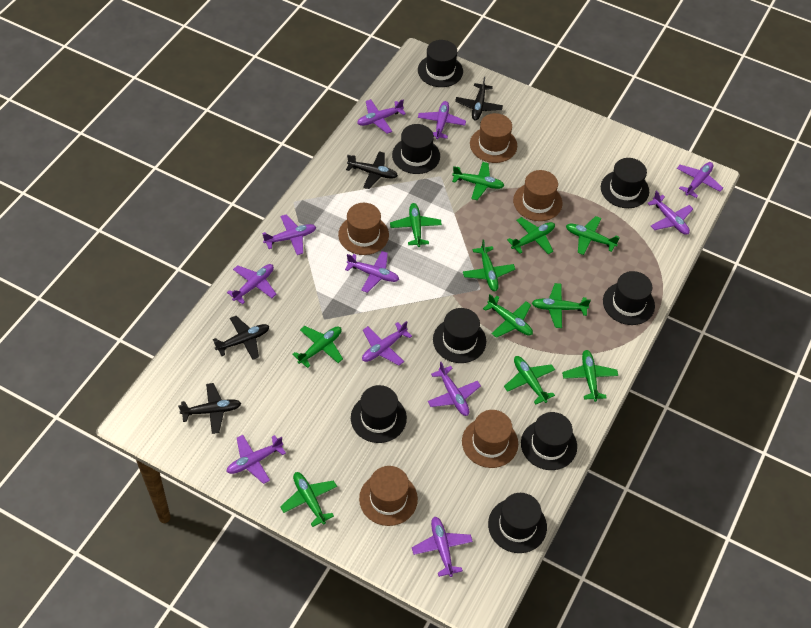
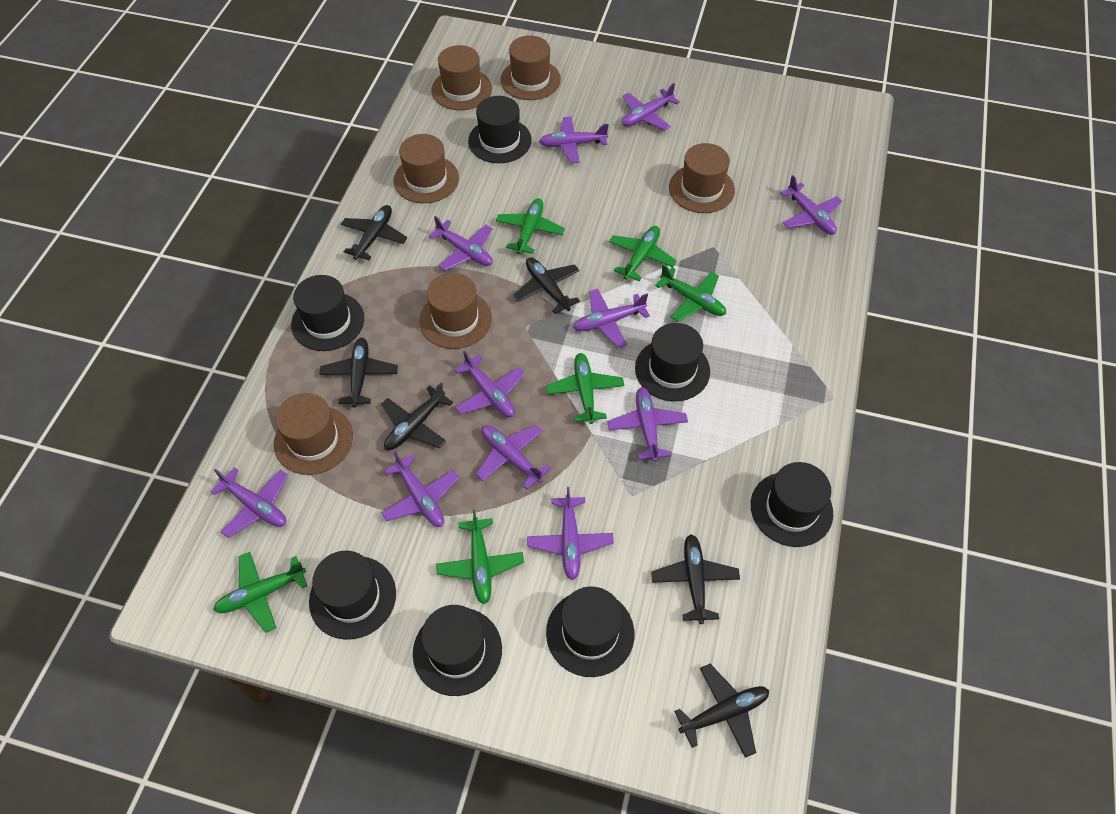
black hat: [351,385,407,443] [392,124,440,174] [418,40,463,87] [433,308,486,363] [488,493,547,553] [521,412,577,470] [601,158,649,208] [603,271,655,325] = 8 -> [291,275,364,351] [309,551,396,640] [413,605,502,696] [468,96,532,163] [546,587,634,677] [635,323,710,402] [751,462,833,547] = 7
black plane: [178,383,241,434] [213,316,269,360] [346,151,398,189] [455,76,503,120] = 4 -> [319,338,398,408] [341,205,407,260] [381,382,453,450] [513,257,580,314] [651,534,740,624] [674,664,769,758] = 6
brown hat: [338,203,389,255] [359,466,418,526] [462,410,518,468] [470,113,517,163] [513,170,562,221] = 5 -> [274,393,353,475] [394,134,459,203] [419,273,492,349] [431,45,492,110] [500,35,561,100] [669,143,735,213] = 6
green plane: [280,472,337,527] [292,326,343,368] [390,203,442,247] [452,162,504,200] [463,239,515,291] [483,294,533,338] [504,356,555,405] [507,217,555,254] [532,283,591,328] [562,350,618,402] [566,216,619,255] = 11 -> [213,552,307,633] [436,509,524,605] [496,198,565,254] [546,353,624,424] [609,226,677,281] [655,265,726,322] = 6

